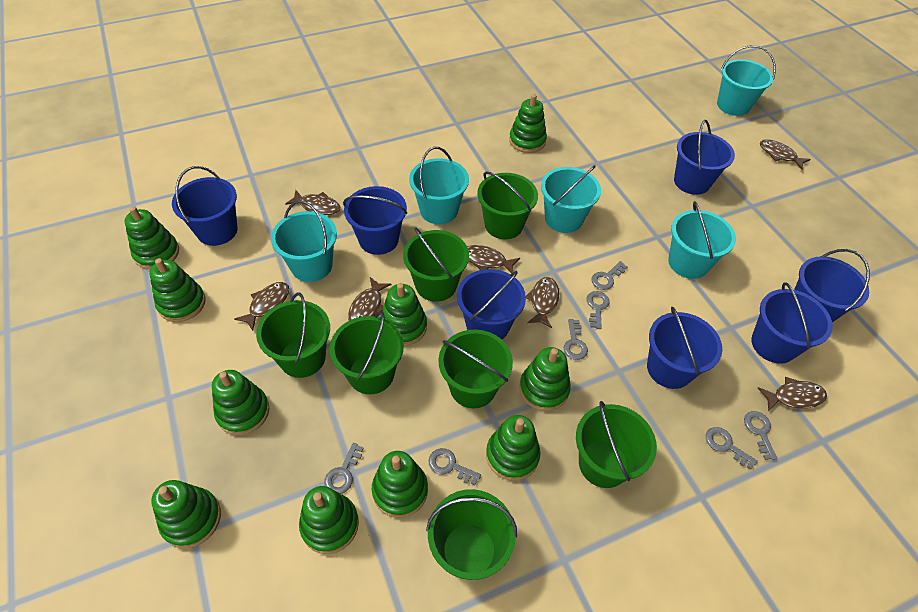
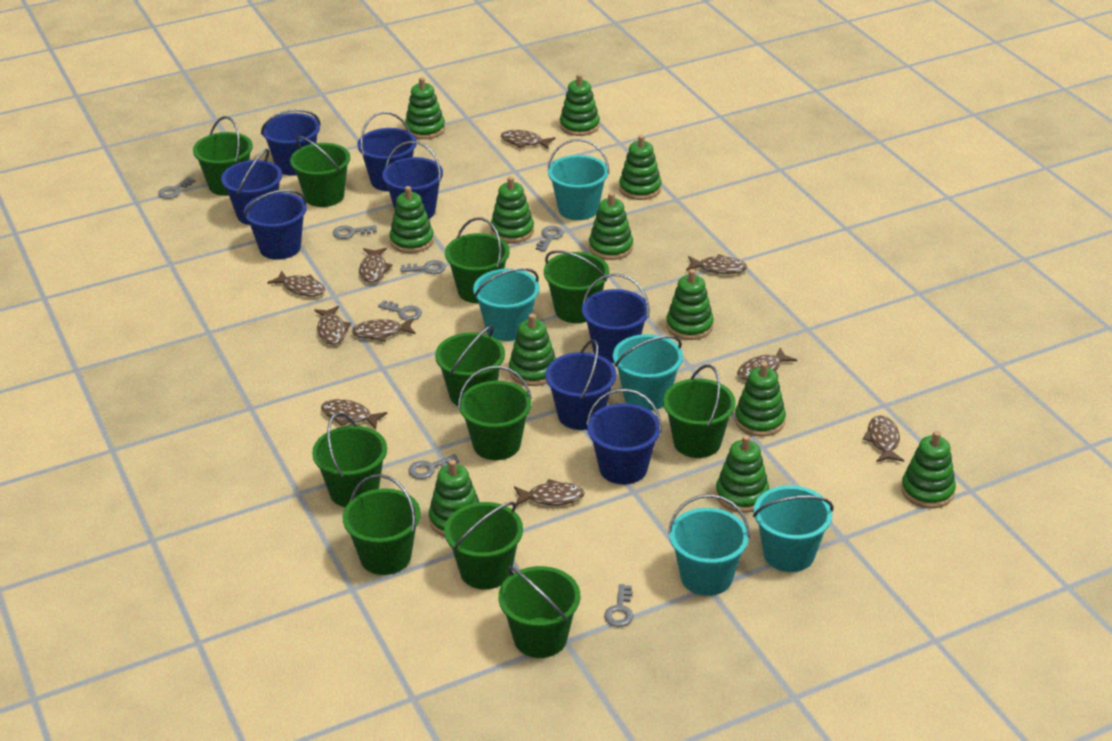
blue bucket: [172,166,238,246] [343,186,407,255] [457,269,526,339] [647,307,722,389] [674,120,735,195] [751,282,833,364] [794,249,870,322] = 7 -> [221,148,282,225] [244,190,307,260] [261,109,321,176] [357,112,417,191] [382,141,443,219] [545,339,616,430] [582,273,650,363] [586,389,662,484] = 8
brown fish: [234,282,289,331] [285,190,340,215] [348,277,392,321] [467,245,520,274] [526,277,559,328] [758,377,827,412] [760,139,811,170] = 7 -> [267,270,325,296] [314,306,351,344] [321,399,388,429] [352,318,416,342] [359,248,393,283] [501,130,556,149] [514,479,585,506] [686,254,747,274] [738,348,797,380] [863,415,904,462] = 10
green bucket: [256,292,330,378] [330,311,404,394] [403,227,469,302] [426,489,517,580] [438,329,513,408] [477,171,538,239] [576,401,657,488] = 7 -> [193,116,253,196] [290,136,350,207] [312,413,387,507] [343,474,421,575] [435,325,505,406] [444,502,523,590] [445,218,509,303] [458,366,532,460] [498,566,580,658] [544,250,609,323] [663,365,736,458] = 11
green stacking toy: [125,207,179,270] [149,258,206,322] [151,480,221,548] [212,370,269,435] [299,486,359,554] [372,451,428,518] [380,283,427,346] [486,415,540,481] [509,94,547,153] [519,347,571,411] = 10 -> [389,186,434,253] [405,77,445,139] [429,460,479,537] [491,176,534,243] [509,313,556,386] [560,74,600,136] [589,192,633,260] [619,135,662,200] [666,269,714,340] [716,435,769,513] [735,362,786,437] [901,431,956,508] = 12

